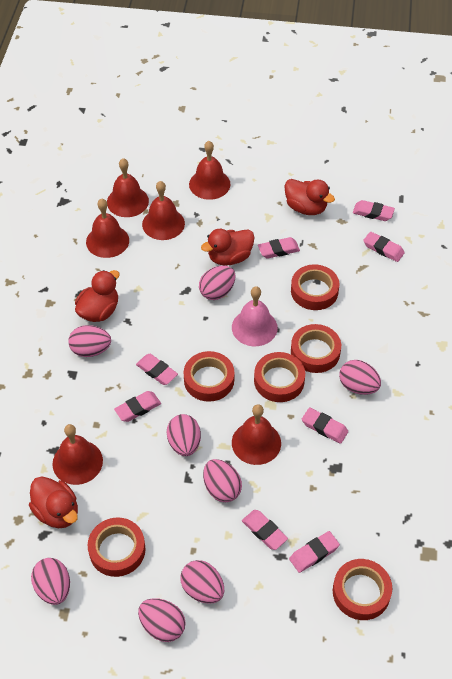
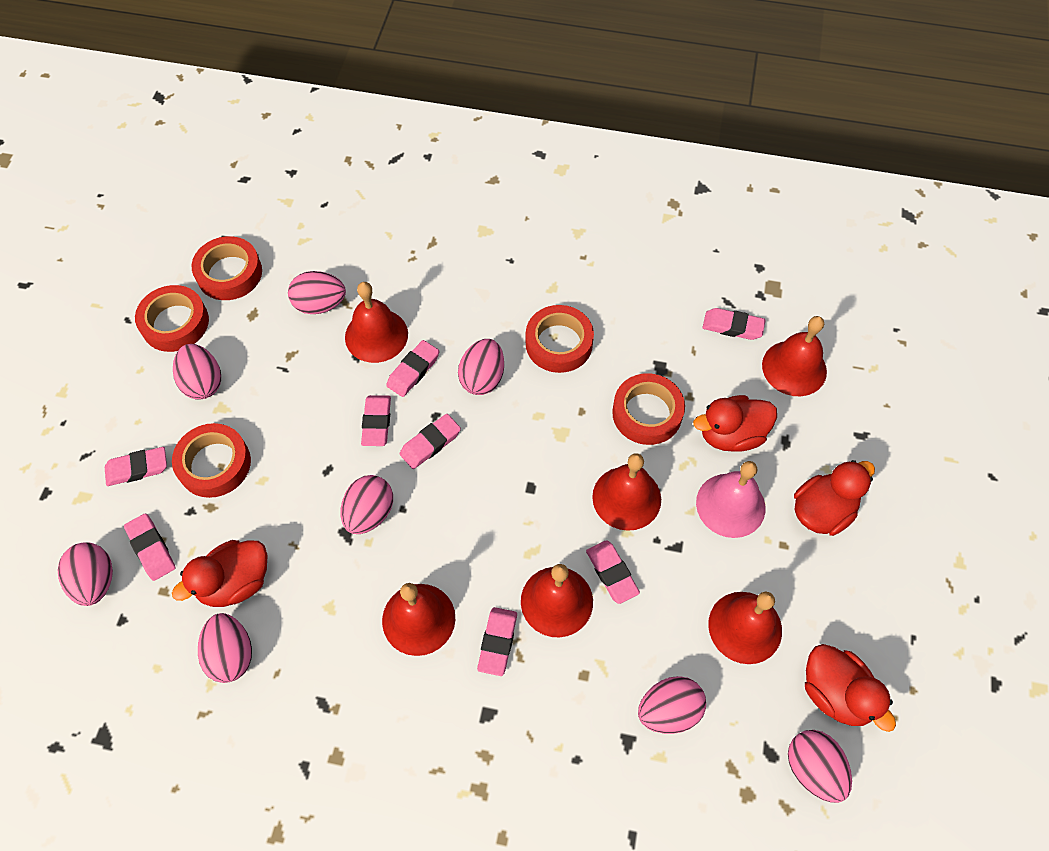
red tape: [88,518,146,577] [184,351,234,402] [254,352,305,402] [291,264,339,310] [291,324,341,373] [333,559,392,620] = 6 -> [135,285,209,352] [172,423,251,498] [192,236,262,300] [526,305,594,373] [612,373,685,445] = 5

